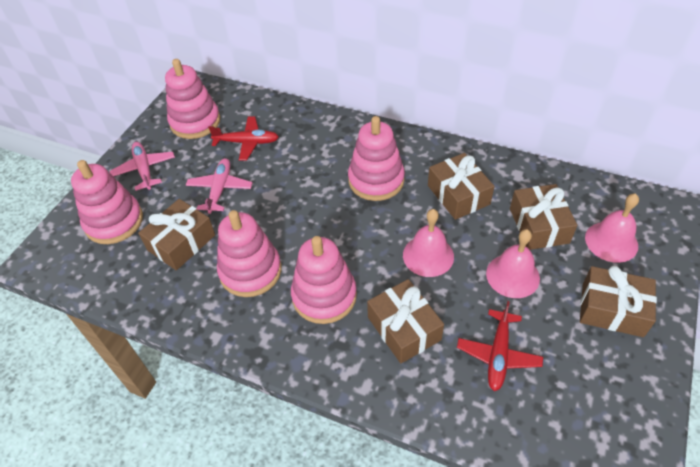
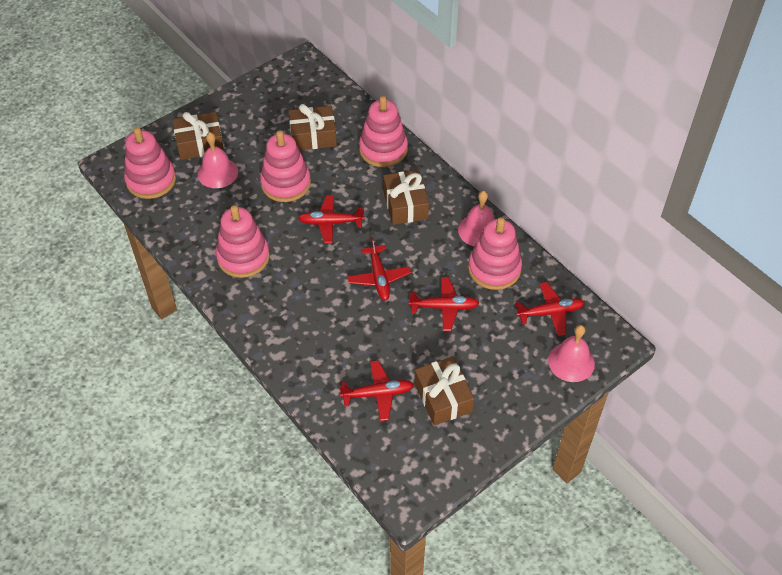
brown gift: [138,199,215,271] [367,279,444,363] [428,153,495,220] [510,184,577,250] [580,266,657,337] = 5 -> [173,112,224,160] [289,104,337,150] [383,170,429,225] [414,357,474,425] = 4
pink plane: [109,142,175,191] [186,158,252,214] = 2 -> none = 0
red plane: [208,117,279,161] [457,301,543,391] = 2 -> [298,195,365,243] [339,360,414,421] [348,237,411,300] [409,277,479,331] [515,282,585,336] = 5

